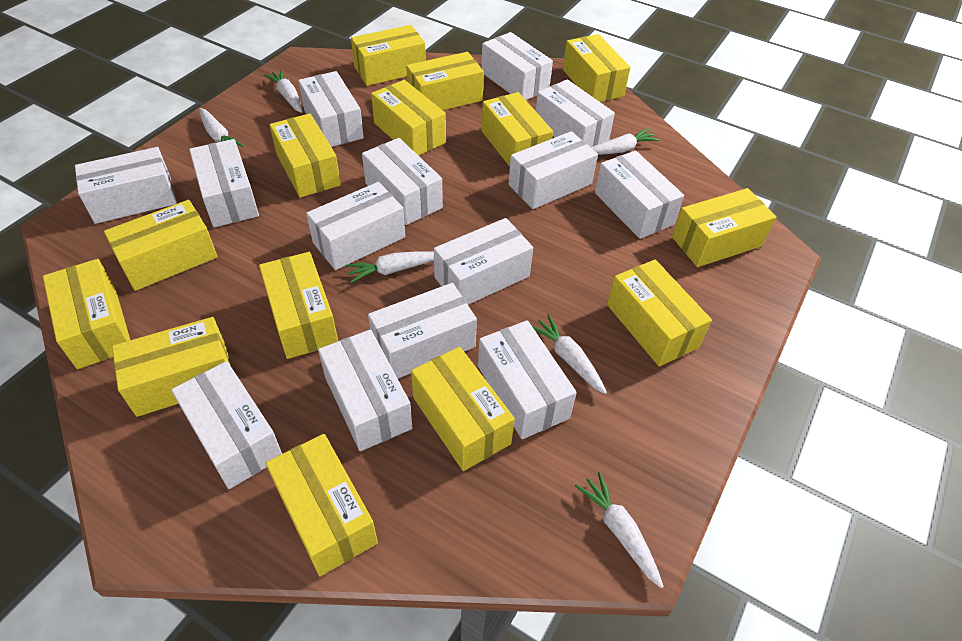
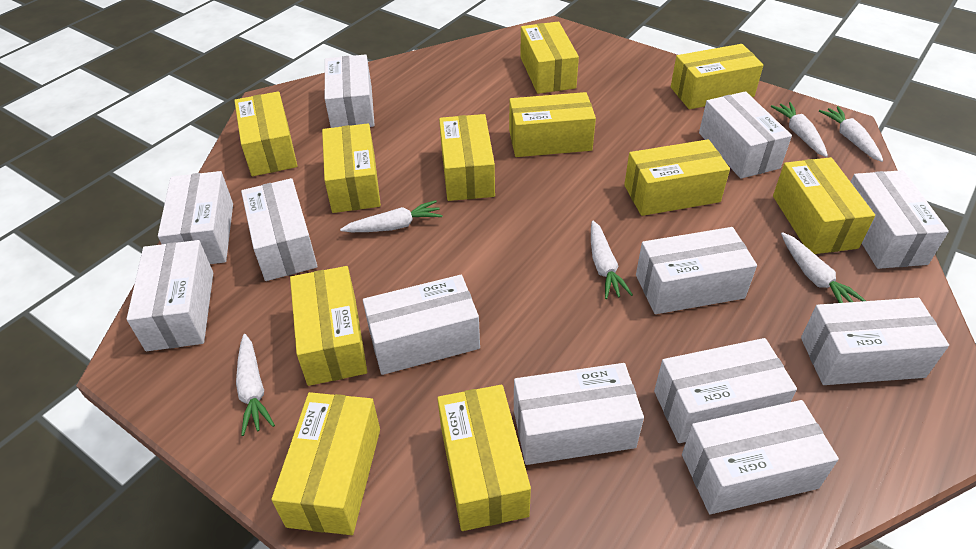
white box: [75,147,177,224] [171,361,282,489] [189,139,259,227] [298,71,364,147] [306,182,405,270] [318,329,413,451] [362,138,443,225] [368,283,477,379] [434,218,533,305] [478,320,577,439] [481,32,553,100] [509,131,598,209] [536,79,615,147] [595,150,684,239] = 14 -> [127,240,213,351] [158,171,233,264] [241,178,317,281] [325,54,375,128] [363,275,480,375] [514,363,644,465] [636,227,757,314] [654,338,797,443] [682,400,839,514] [699,91,792,179] [801,298,949,385] [851,170,949,269] = 12
yellow box: [43,259,130,369] [104,200,218,291] [112,317,232,417] [259,252,338,359] [266,434,378,576] [270,113,341,198] [351,25,426,86] [371,80,446,156] [406,52,484,110] [411,347,515,471] [482,92,553,167] [563,34,630,102] [607,260,712,367] [672,188,776,267] = 14 -> [234,91,297,176] [272,392,380,535] [290,266,367,386] [322,123,381,213] [437,385,531,531] [439,114,495,201] [509,92,596,157] [520,22,579,94] [624,139,730,216] [671,44,764,109] [773,157,875,254] = 11

